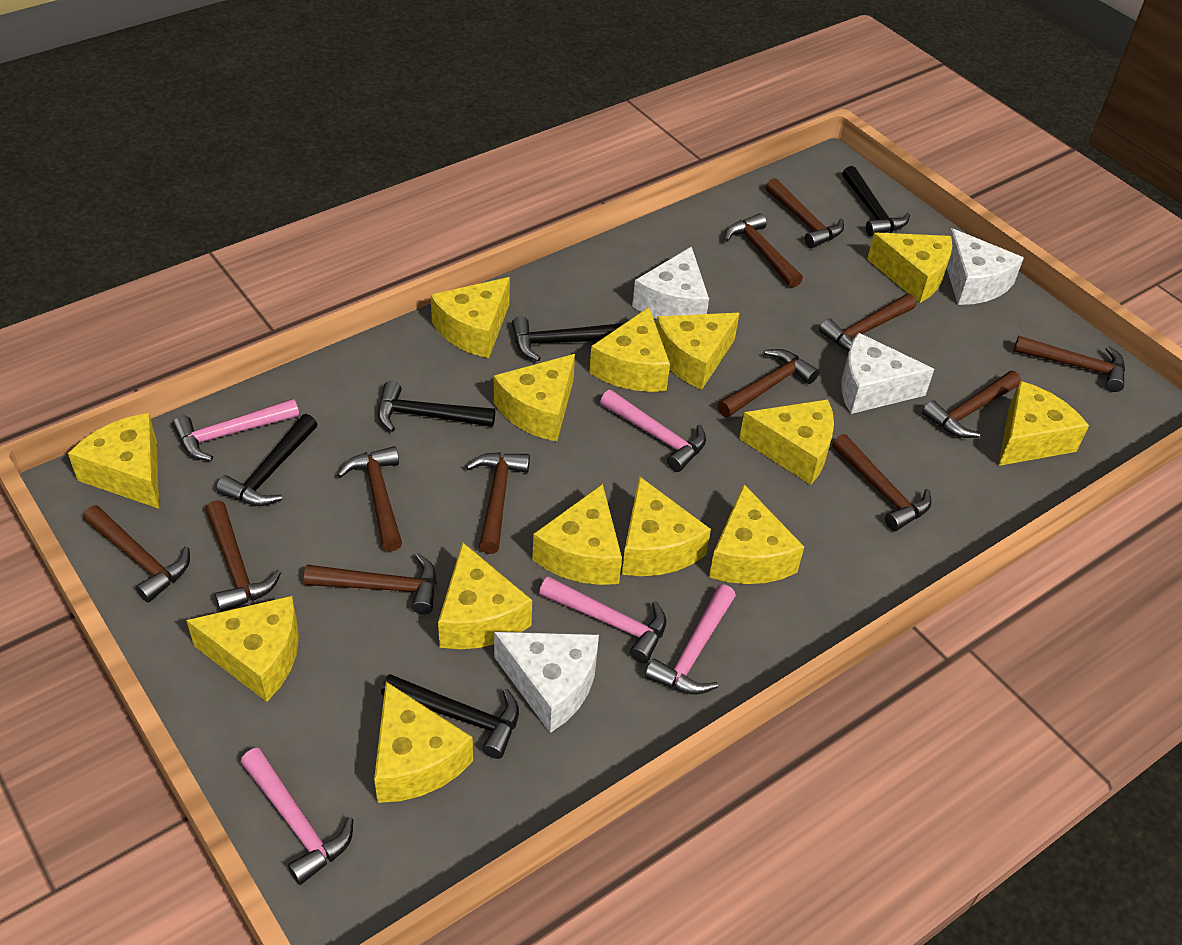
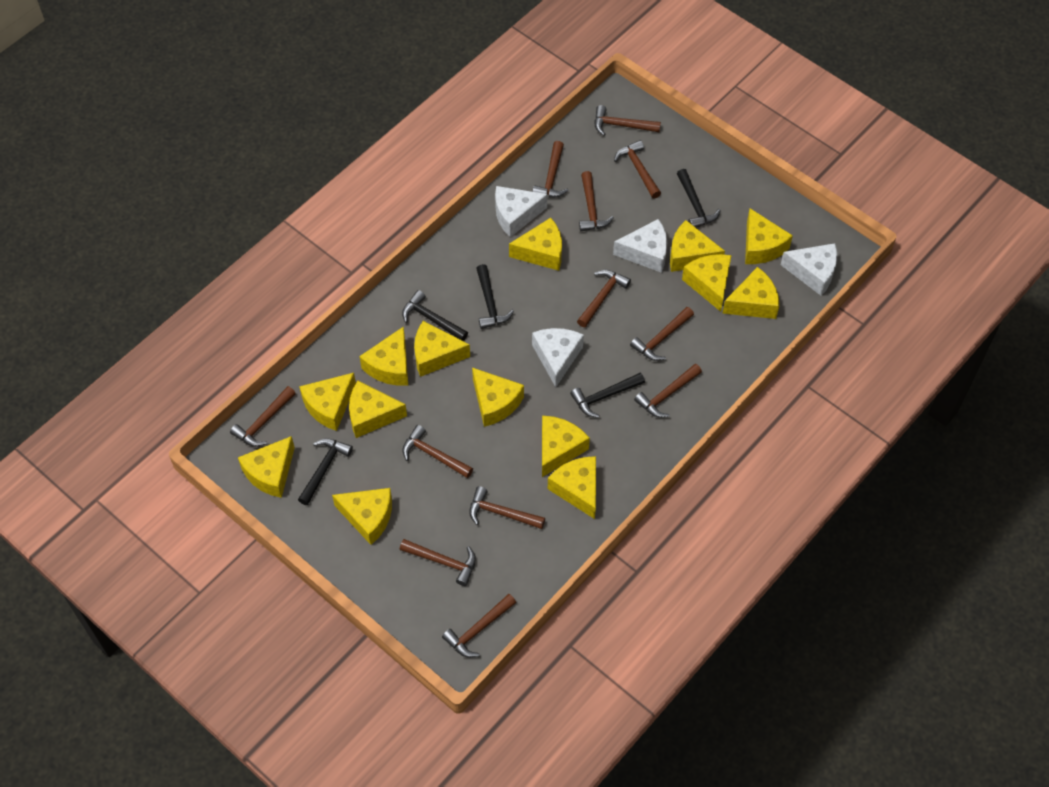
pink hammer: [172,399,299,461] [241,748,353,885] [539,576,667,663] [600,390,706,472] [645,584,736,695] = 5 -> none = 0

